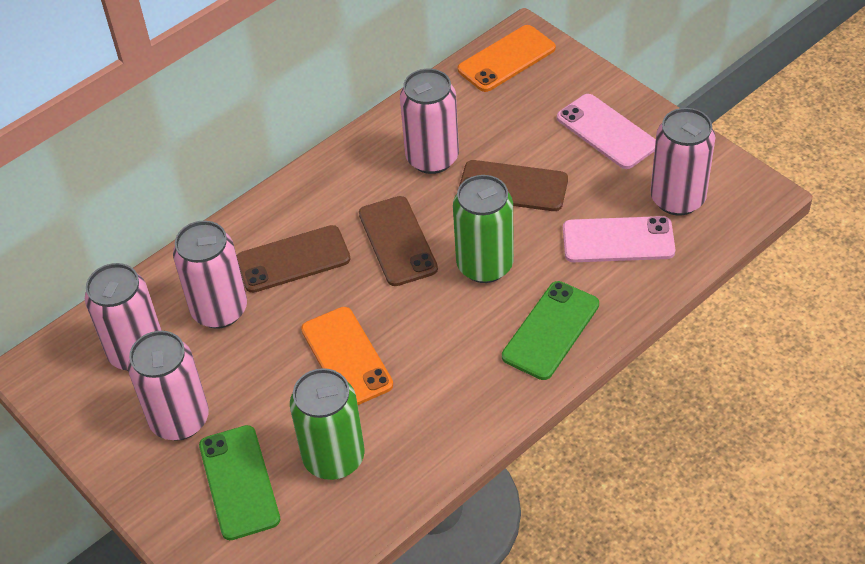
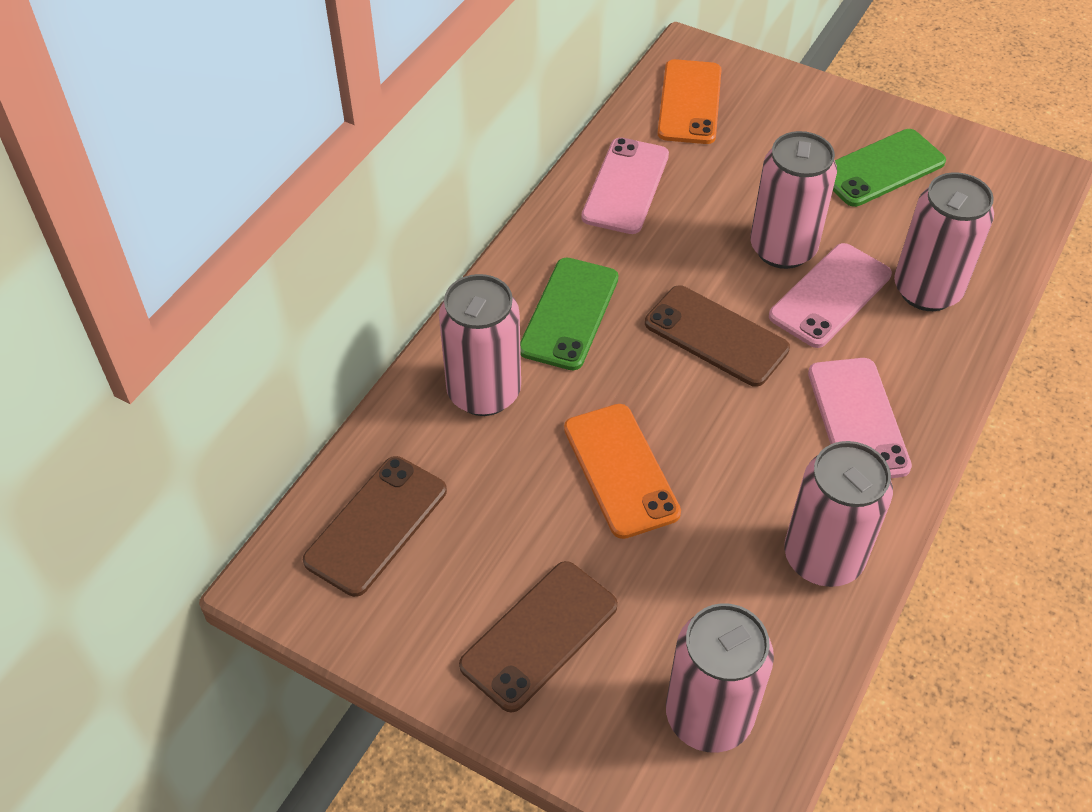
green can: [290,368,365,480] [453,175,514,283] = 2 -> none = 0
pink phone: [557,94,656,169] [563,216,675,262] = 2 -> [581,138,669,234] [769,243,892,348] [808,358,912,478] = 3

